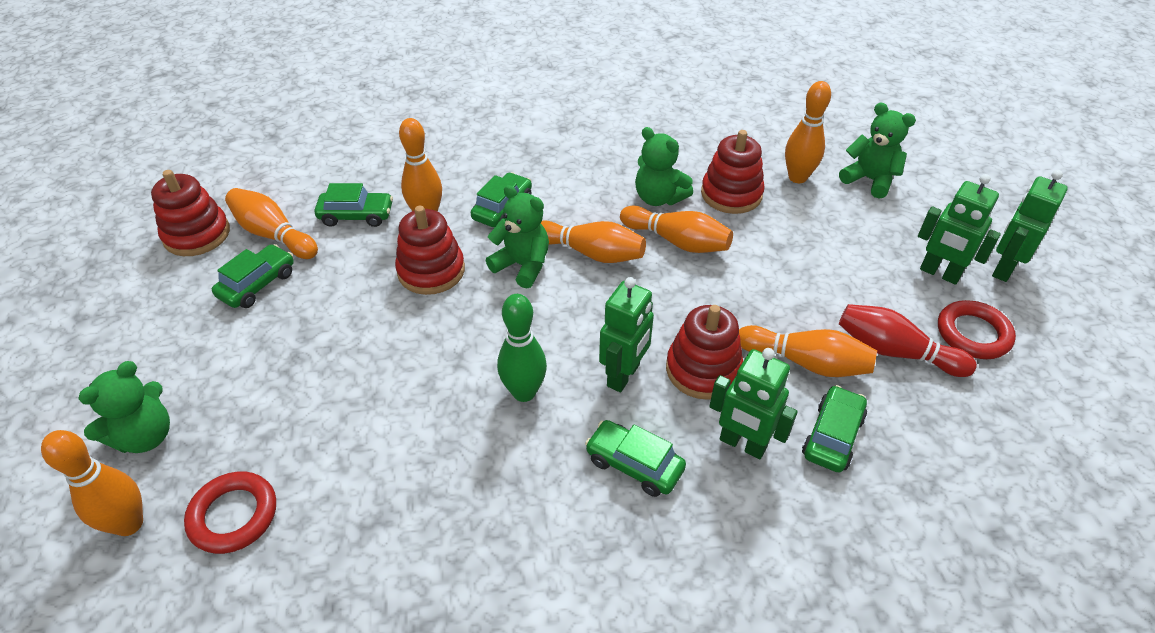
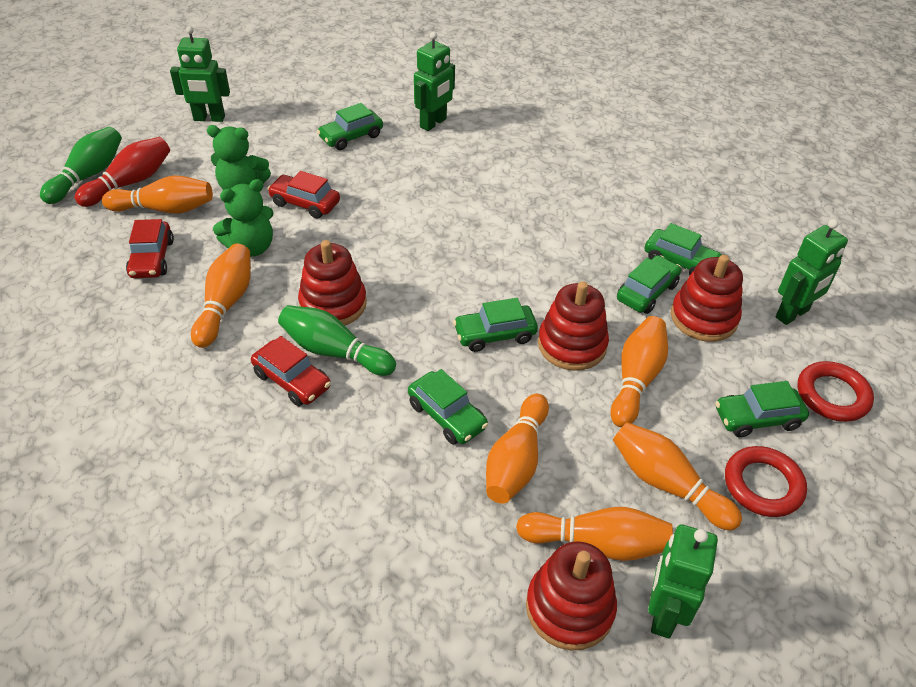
green bowling pin: [497,294,547,402] = 1 -> [40,127,122,204] [278,305,396,376] = 2
green car: [212,244,294,308] [314,183,393,227] [471,172,532,227] [585,420,686,497] [802,385,867,472] = 5 -> [317,103,383,150] [408,369,488,444] [453,298,538,352] [617,255,681,314] [645,223,722,275] [715,381,809,437] = 6
green teddy bear: [78,361,170,453] [486,185,549,288] [635,127,693,206] [839,103,916,199] = 4 -> [207,125,271,190] [213,179,273,257] = 2
orange bowling pin: [41,430,143,536] [225,188,318,259] [399,118,442,211] [541,221,646,263] [620,205,733,253] [739,325,877,377] [785,81,831,183] = 7 -> [102,175,213,214] [191,243,251,348] [486,394,549,504] [516,507,673,561] [611,316,668,428] [613,422,742,531] = 6
red car: none = 0 -> [126,219,174,278] [251,336,331,406] [268,171,340,219] = 3

